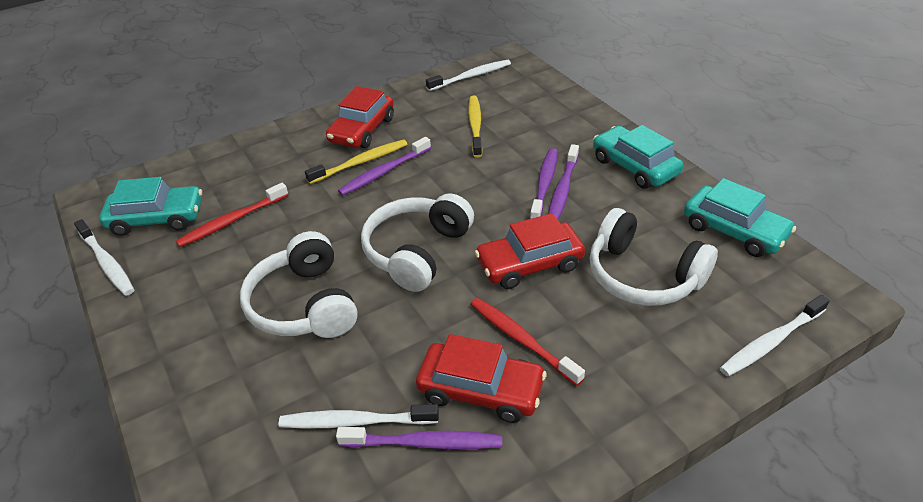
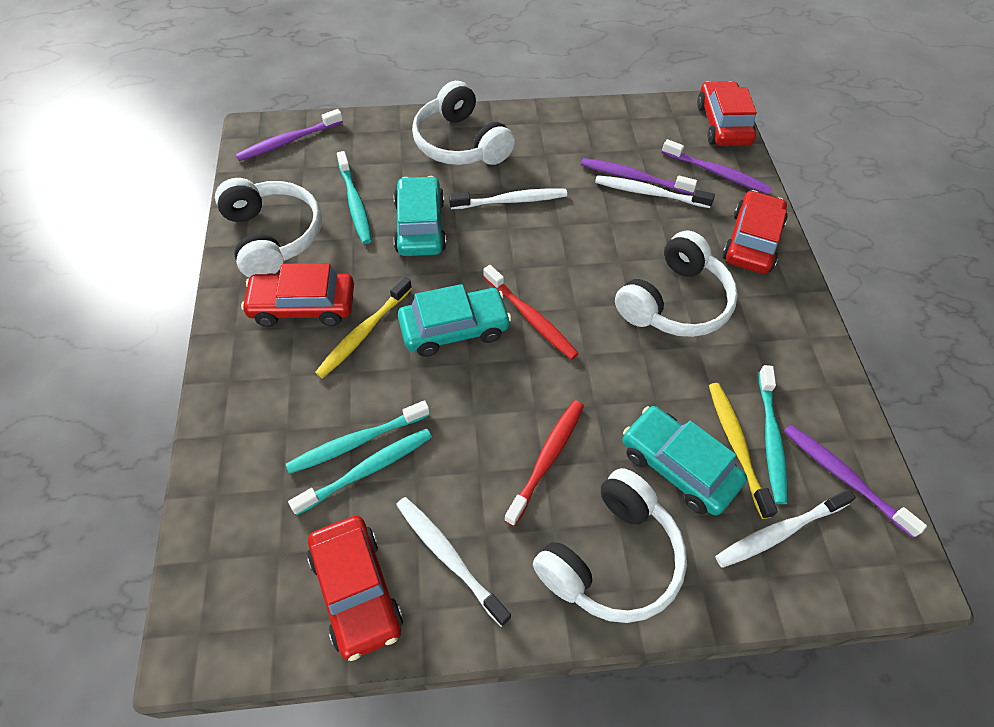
red car: [326,86,394,148] [416,334,547,423] [475,213,585,289] = 3 -> [241,263,354,327] [307,516,403,661] [697,81,757,146] [722,190,787,274] = 4
turquoise toothbrush: none = 0 -> [286,400,430,474] [288,428,432,515] [337,151,372,244] [759,365,787,504] = 4
white headphones: [240,231,358,338] [361,193,474,292] [590,208,718,306] = 3 -> [215,178,322,278] [412,81,515,165] [533,468,687,623] [615,231,738,337] = 4

